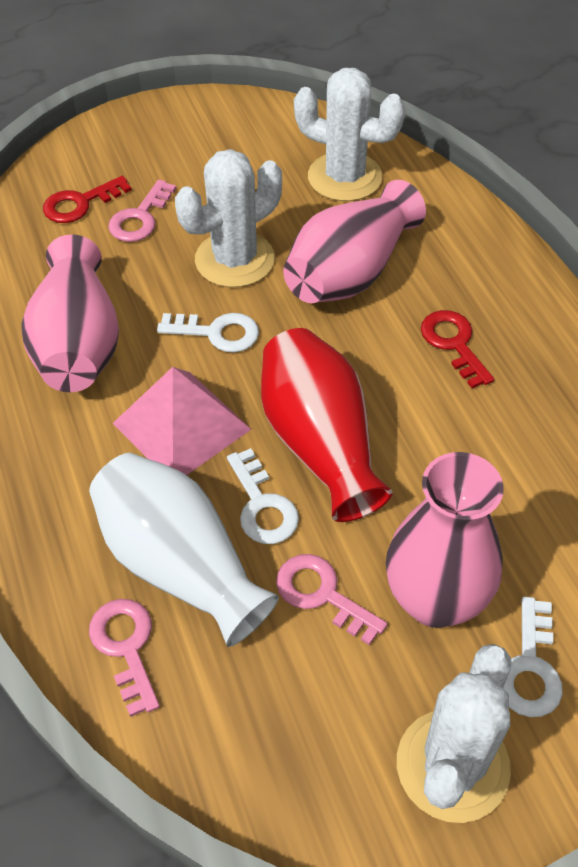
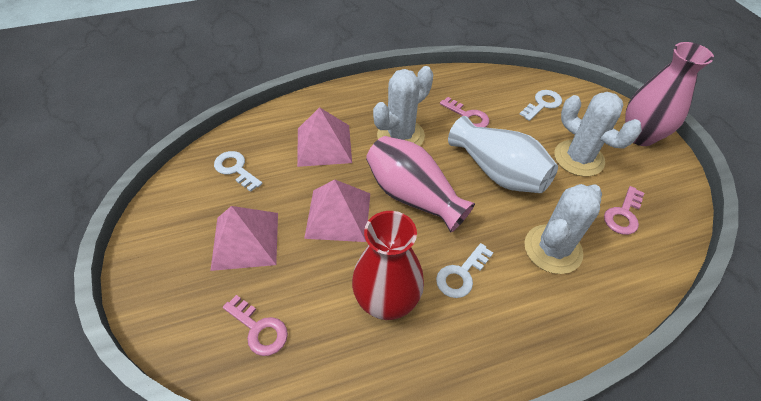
pink pyramid: [113,367,252,475] = 1 -> [210,206,278,271] [297,107,352,167] [304,179,370,242] = 3
pink vase: [21,234,119,392] [283,180,426,303] [386,452,504,628] = 3 -> [366,136,475,233] [625,42,714,146] = 2
red key: [43,176,132,223] [421,310,494,388] = 2 -> none = 0

